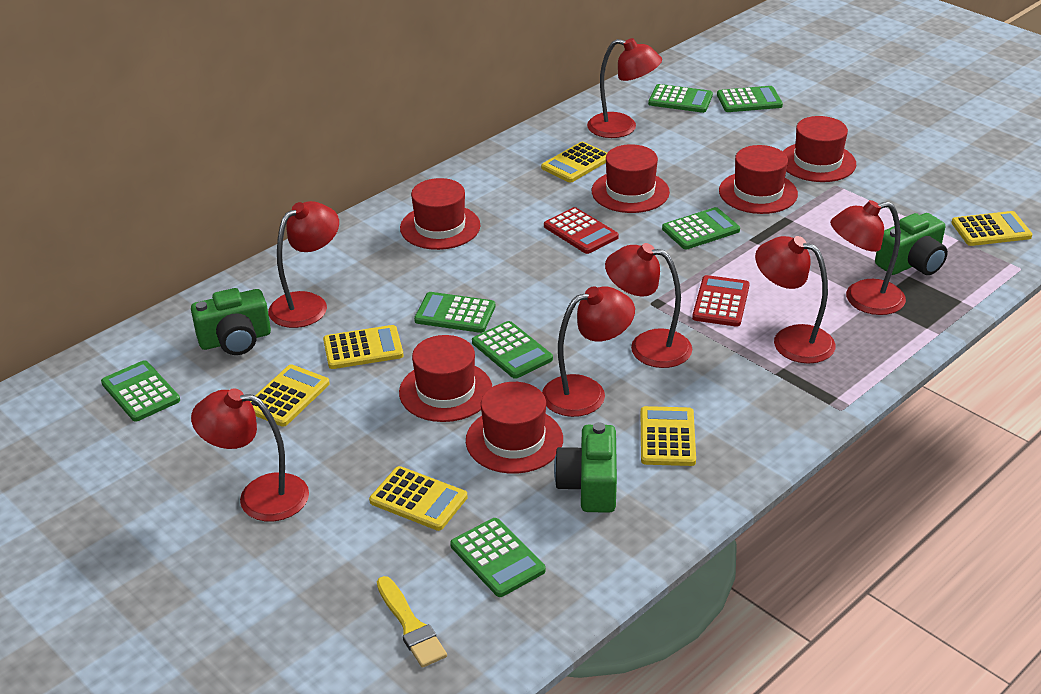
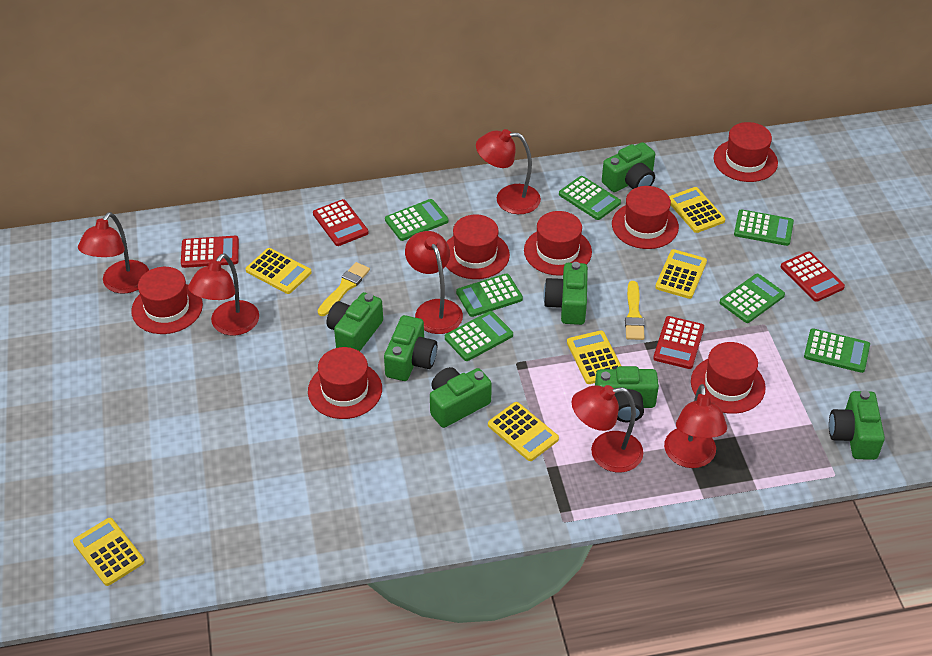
green camera: [191,288,271,355] [554,422,617,513] [875,213,948,275] = 3 -> [327,292,383,351] [384,315,437,381] [430,367,492,428] [543,262,588,325] [595,366,659,422] [602,142,655,192] [829,390,885,460] = 7
red calculator: [544,207,619,254] [692,275,750,327] = 2 -> [181,236,239,268] [313,199,369,246] [653,316,704,369] [781,252,845,302] = 4
red hat: [399,335,492,422] [400,178,480,250] [466,382,563,474] [592,144,670,213] [719,145,798,214] [783,116,856,182] = 6 -> [131,267,203,334] [308,347,382,419] [446,214,510,279] [524,211,592,276] [612,186,679,249] [691,342,766,414] [714,122,778,182] = 7
red lamp: [191,388,309,521] [268,201,339,328] [542,286,635,417] [587,38,662,138] [605,243,692,368] [755,236,836,363] [830,200,906,315] = 7 -> [78,212,149,294] [188,253,259,336] [405,231,463,334] [476,129,541,214] [572,385,643,473] [664,384,727,468] = 6
yellow brush: [377,576,447,668] = 1 -> [318,262,370,316] [625,281,645,340] = 2

